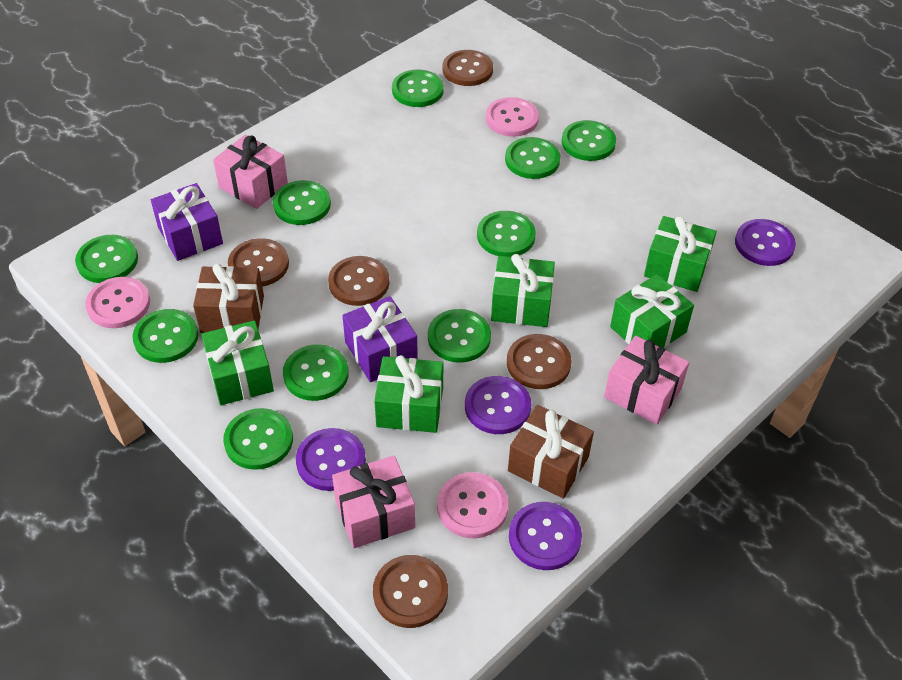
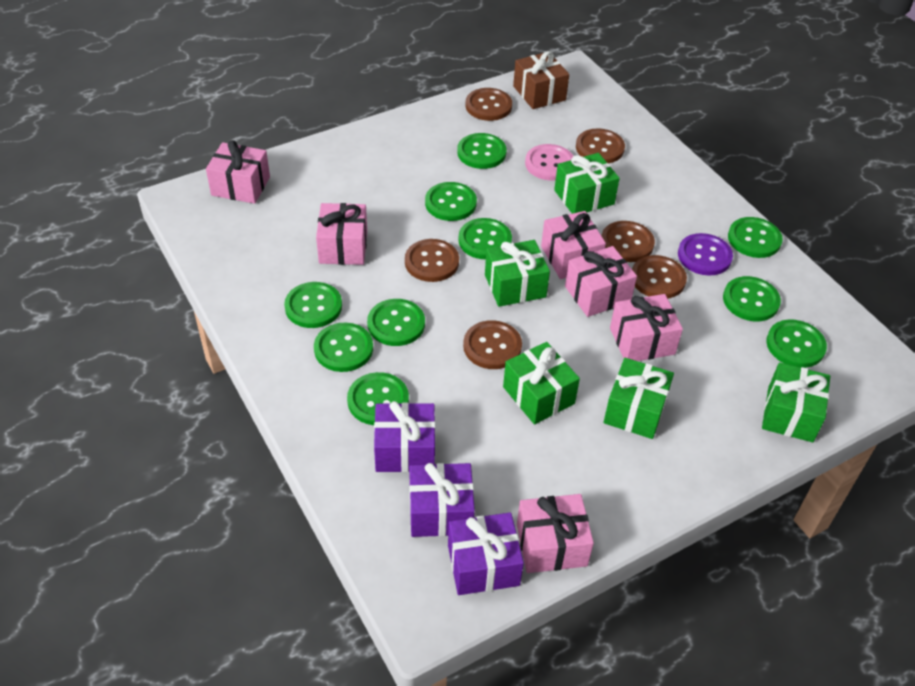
brown button: [228,238,289,287] [328,256,389,306] [373,555,448,628] [442,50,493,86] [507,334,571,389] = 5 -> [405,239,459,282] [463,320,522,369] [465,88,512,121] [576,128,625,163] [601,221,655,262] [632,255,687,298] = 6
brown gift: [193,264,264,333] [508,405,594,499] = 2 -> [513,51,569,109] = 1
pink button: [85,277,150,328] [437,472,508,539] [486,97,539,137] = 3 -> [525,144,573,180] = 1
pink gift: [213,135,288,209] [332,456,415,548] [604,336,689,425] = 3 -> [206,140,270,204] [316,203,367,265] [517,494,594,573] [541,211,606,279] [565,246,637,317] [610,294,683,361] = 6
purple button: [296,428,366,491] [465,376,531,434] [509,502,582,570] [735,219,796,266] = 4 -> [678,233,733,276] = 1
purple gift: [151,183,223,261] [342,296,418,382] = 2 -> [374,401,435,472] [409,463,475,537] [448,513,524,595] = 3

